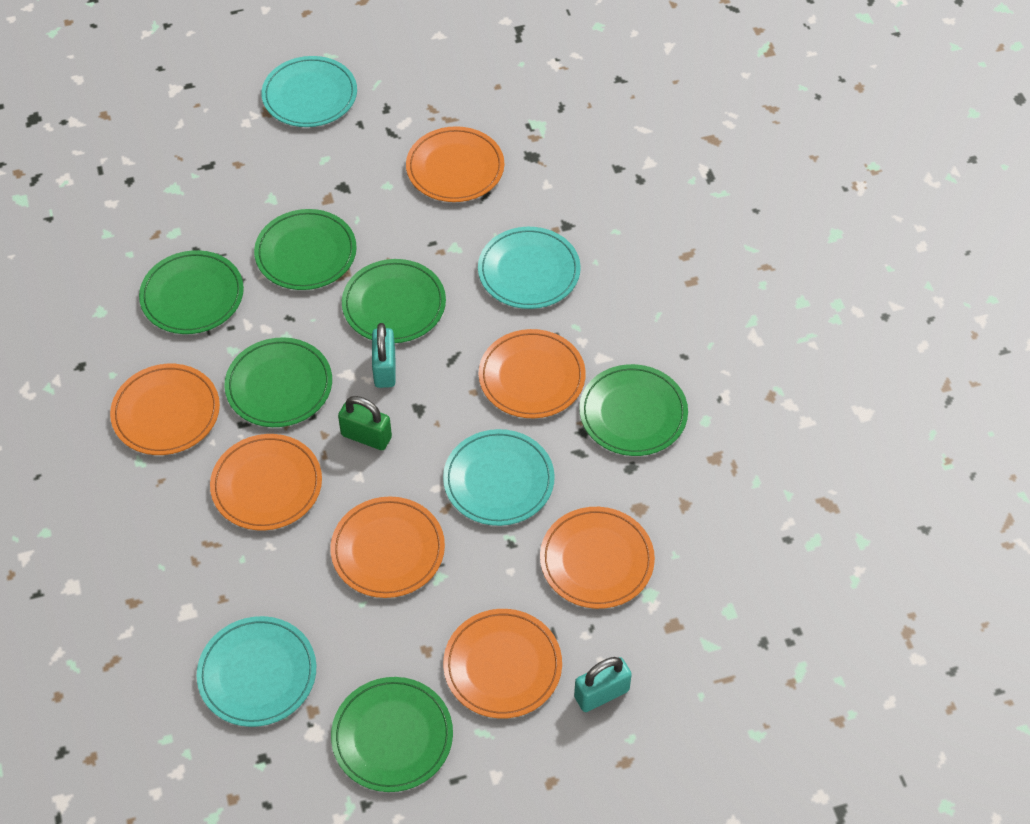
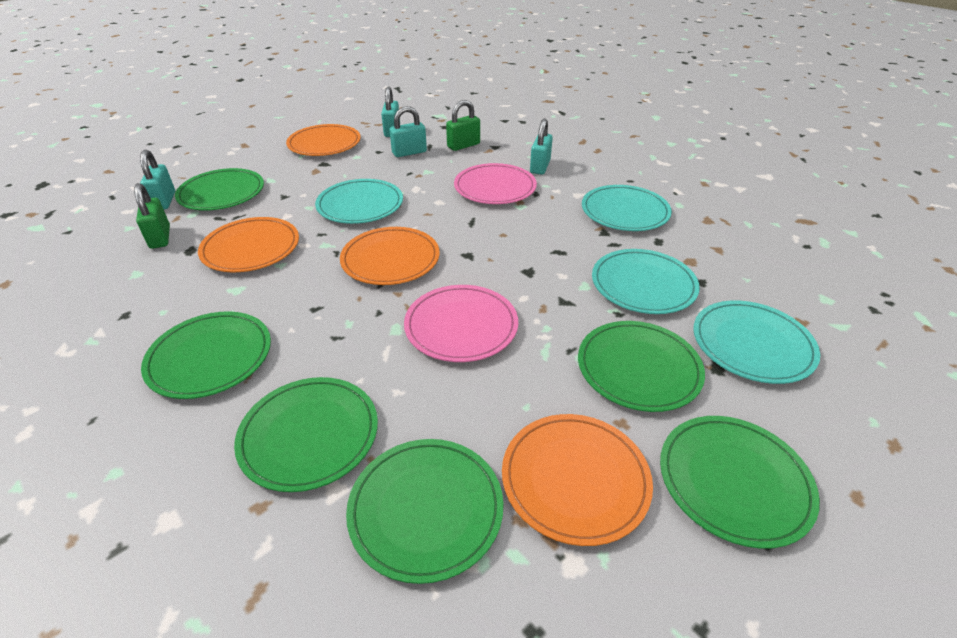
green padlock: [338,396,392,450] = 1 -> [134,183,170,249] [446,100,480,151] = 2
orange plate: [110,364,220,455] [210,434,322,530] [330,497,445,598] [406,126,504,202] [443,609,562,718] [479,329,586,418] [540,507,655,609] = 7 -> [198,217,299,272] [286,124,361,156] [340,227,440,285] [502,414,653,546] = 4
pink plate: none = 0 -> [404,285,518,362] [454,163,537,204] = 2
turquoise padlock: [372,323,396,388] [574,657,632,712] = 2 -> [140,150,175,209] [381,86,399,137] [390,106,427,157] [530,119,553,175] = 4

